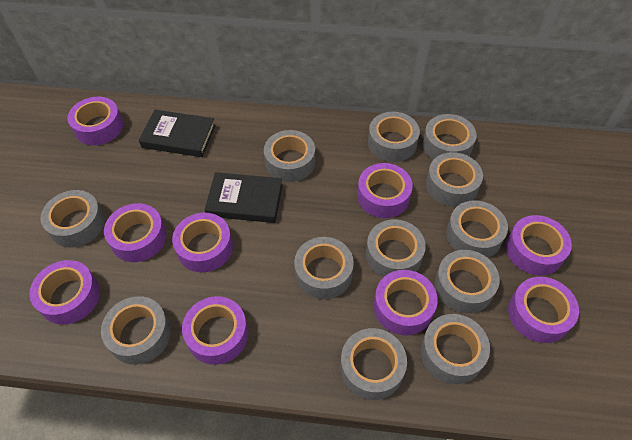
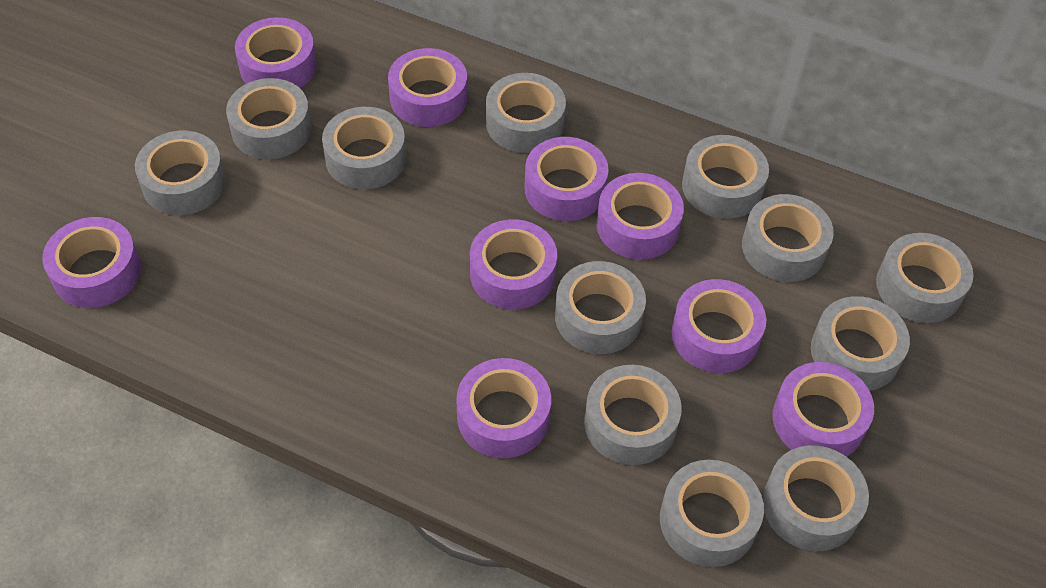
black book: [139,110,216,157] [205,172,283,223] = 2 -> none = 0

